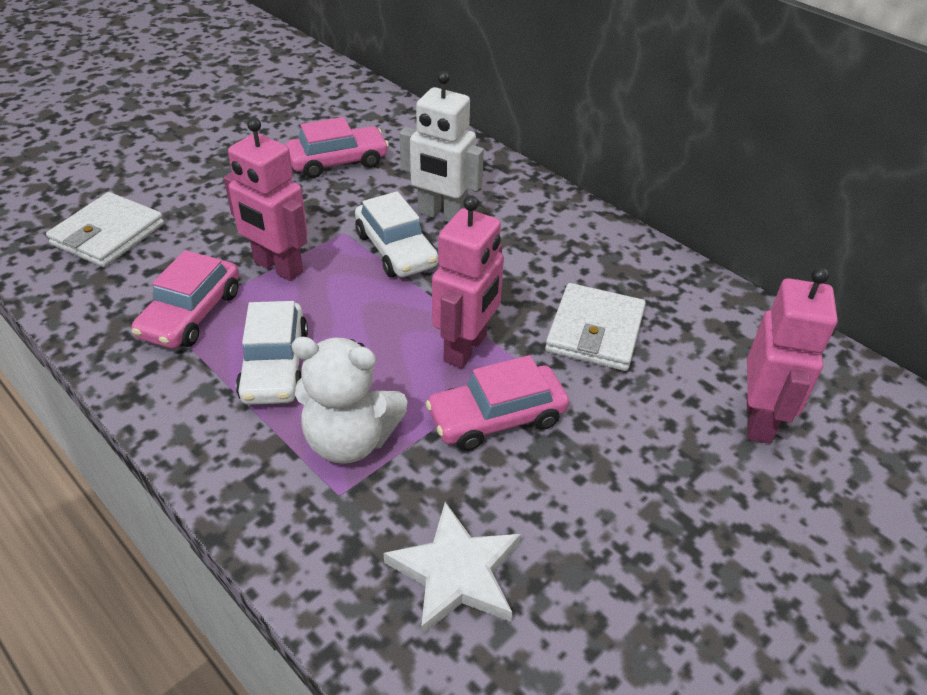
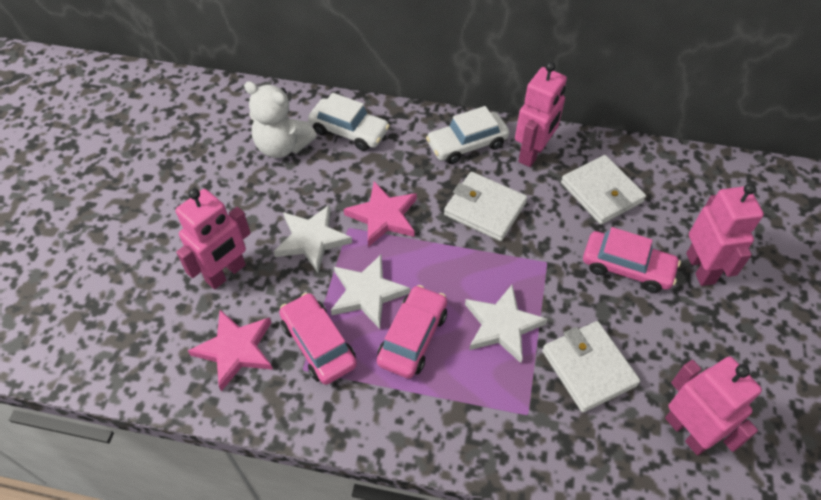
pink robot: [224,118,307,281] [432,195,504,368] [747,267,838,444] = 3 -> [175,189,251,289] [515,62,567,167] [665,356,762,455] [686,184,764,286] = 4
pink star: none = 0 -> [188,310,273,391] [344,181,417,247] = 2
white robot: [400,71,484,222] = 1 -> none = 0
white star: [383,502,521,635] = 1 -> [274,204,352,273] [331,255,410,329] [465,285,548,363] = 3
white wallet: [46,192,164,267] [545,283,646,371] = 2 -> [444,172,527,241] [542,321,640,413] [561,155,646,225] = 3

